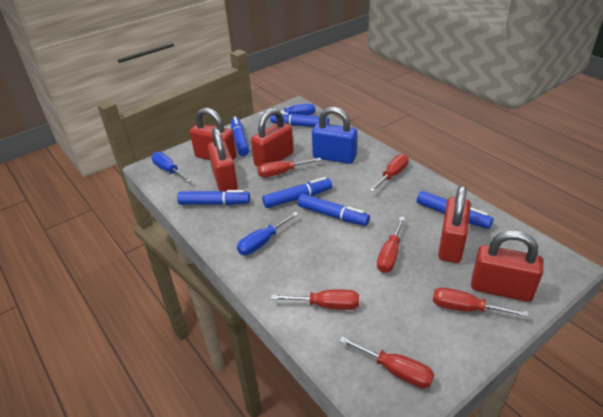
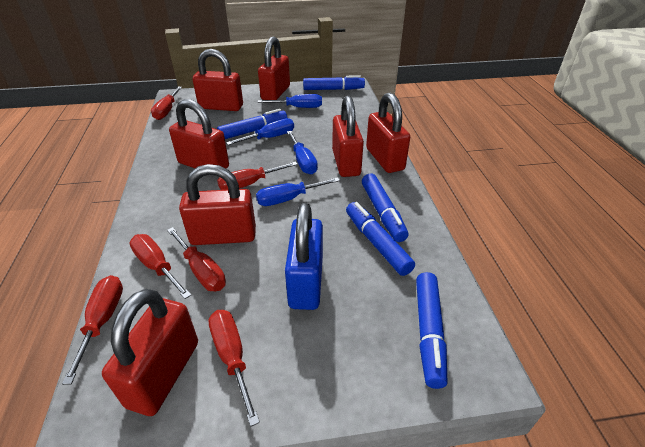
blue marker: [177,190,250,205] [231,116,249,156] [262,177,332,208] [270,112,329,127] [298,194,370,226] [417,191,493,229] = 6 -> [217,109,287,139] [303,75,365,90] [346,202,415,276] [362,174,409,242] [416,272,447,389] = 5
blue screwdriver: [151,152,191,182] [237,212,299,255] [259,103,315,115] = 3 -> [226,118,294,145] [256,177,340,206] [258,94,322,108] [287,131,318,174] = 4
red padlock: [190,108,237,160] [208,128,238,192] [251,108,294,167] [438,185,471,263] [471,230,543,302] = 5 -> [102,289,198,416] [169,99,229,169] [179,164,256,245] [192,49,243,111] [258,37,290,100] [332,96,364,177] [366,93,410,173] = 7

